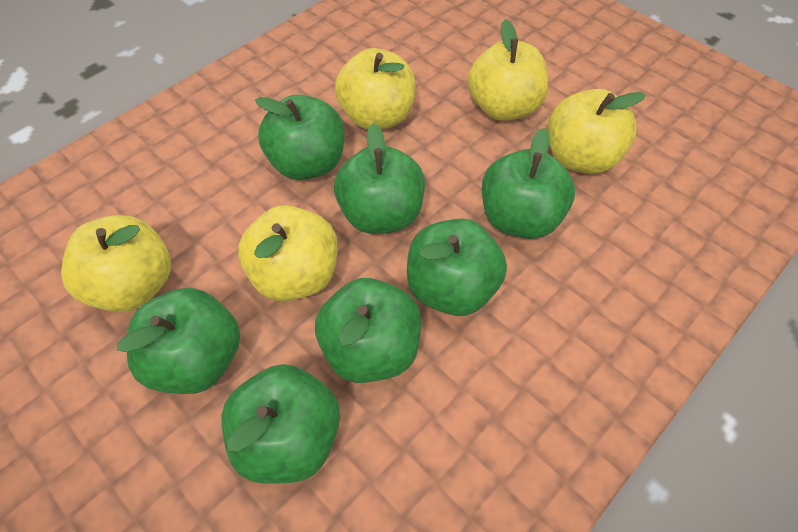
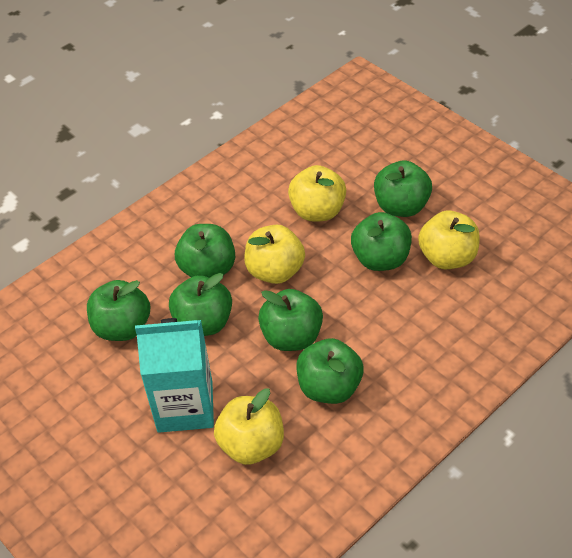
turquoise carton: none = 0 -> [135,318,214,433] = 1
yellow apple: [61,215,171,312] [238,205,337,301] [335,48,415,130] [468,19,548,121] [548,89,646,174] = 5 -> [214,388,284,465] [244,225,305,284] [288,165,346,222] [418,210,480,269] = 4

